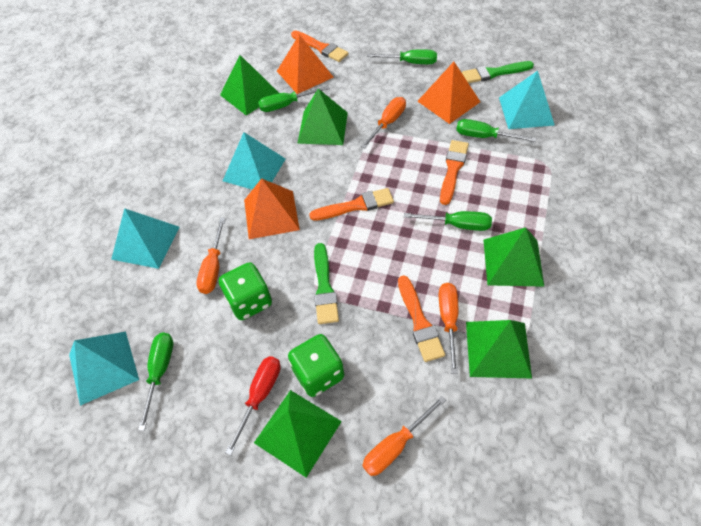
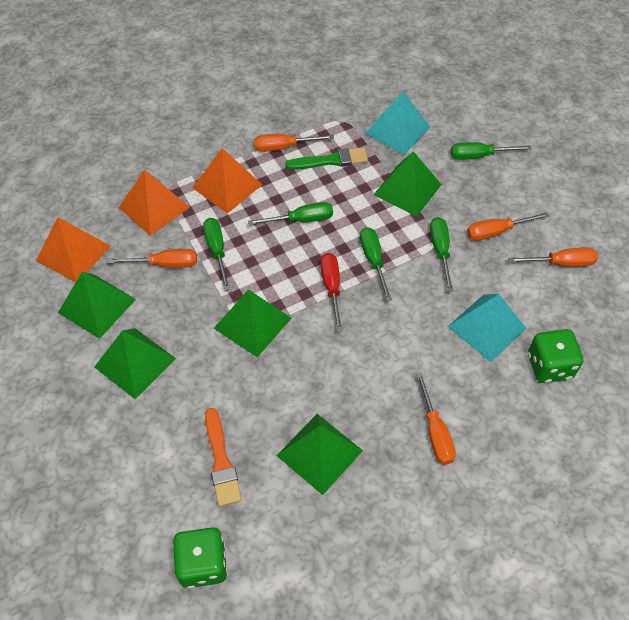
green brush: [314,243,339,324] [462,61,534,83] = 2 -> [285,148,368,170] = 1
orange brush: [291,30,349,62] [309,188,394,221] [398,276,445,362] [440,140,469,205] = 4 -> [205,408,242,507] = 1
orange screwdriver: [196,218,225,294] [361,97,406,149] [362,396,446,476] [439,283,458,374] = 4 -> [107,249,197,268] [254,134,334,152] [416,372,456,465] [467,212,549,241] [508,248,598,267] = 5
turquoise pyramid: [69,332,139,406] [111,208,179,269] [223,132,285,190] [499,71,555,129] = 4 -> [365,91,431,155] [448,294,527,362] = 2

